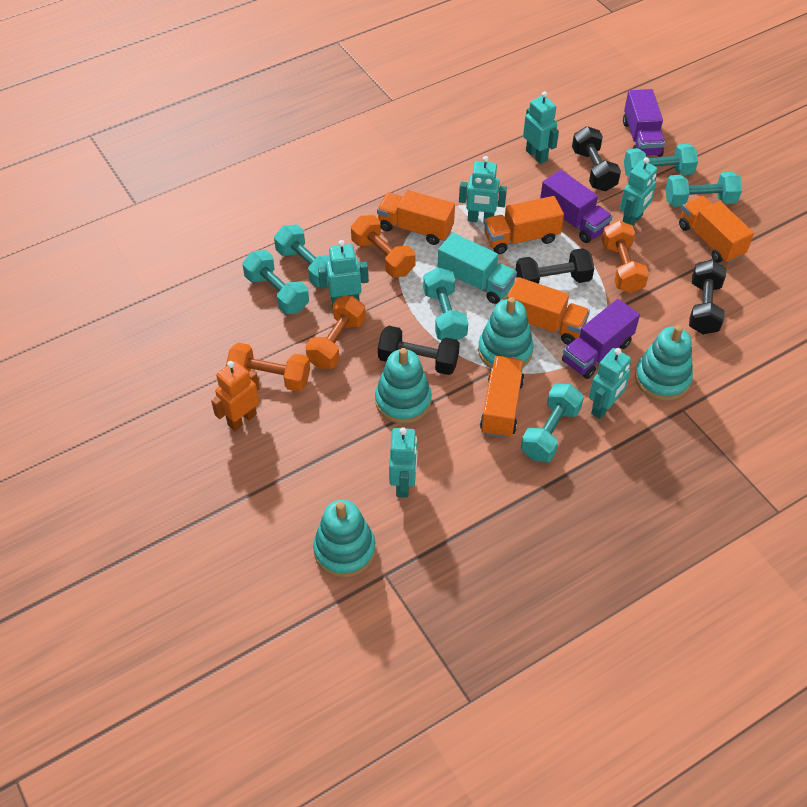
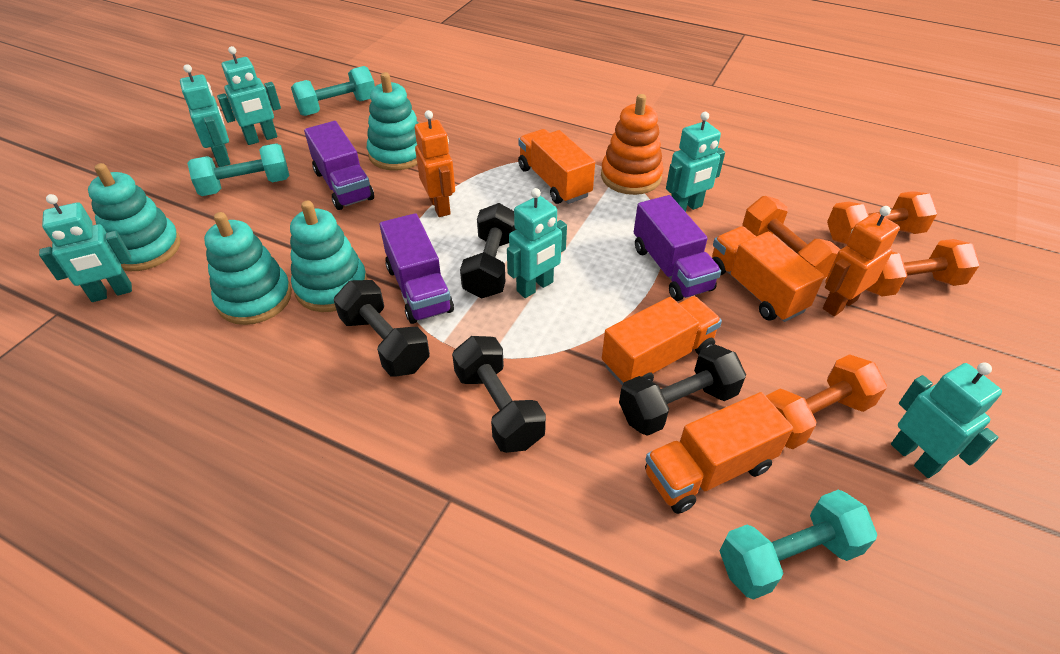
orange robot: [211,361,260,431] = 1 -> [415,110,455,217] [823,206,900,316] = 2
orange stacking toy: none = 0 -> [601,94,663,195] = 1
orange truck: [377,190,455,245] [480,356,524,438] [484,196,564,254] [507,277,590,345] [679,196,754,264] = 5 -> [518,129,595,204] [602,296,722,386] [645,392,793,514] [712,226,824,322] = 4
turquoise dumbbell: [242,250,309,314] [274,225,330,287] [423,267,468,340] [521,383,584,462] [624,144,698,177] [666,172,742,207] = 6 -> [187,143,289,196] [291,66,375,116] [720,489,877,600] = 3
turquoise truck: [438,233,517,304] = 1 -> none = 0

